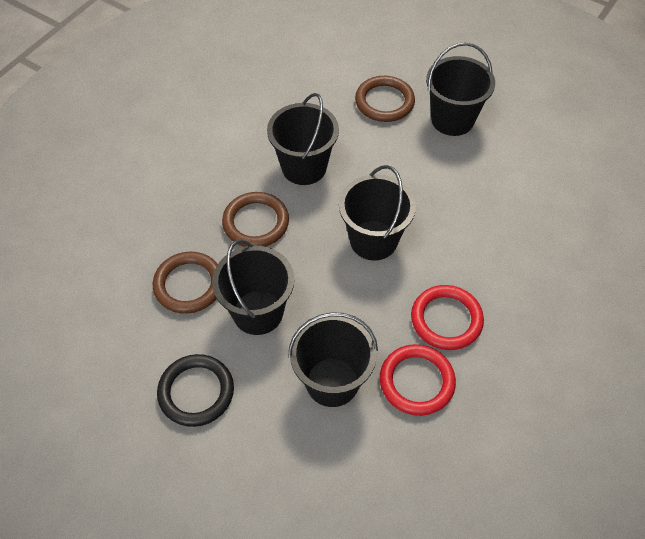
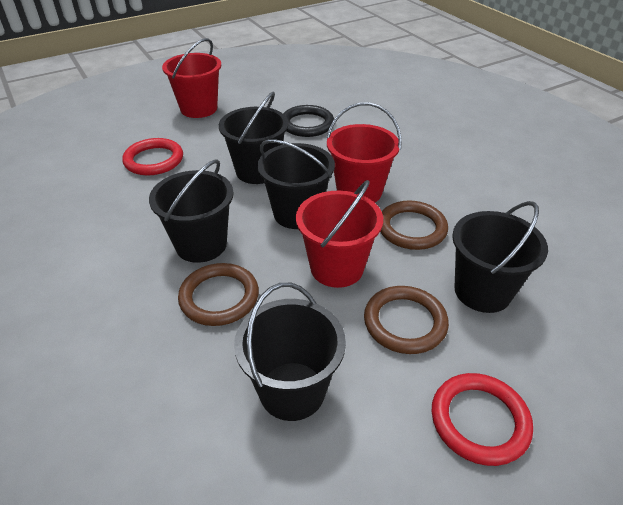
red bucket: none = 0 -> [162,38,222,118] [296,180,383,288] [326,102,402,202] = 3

